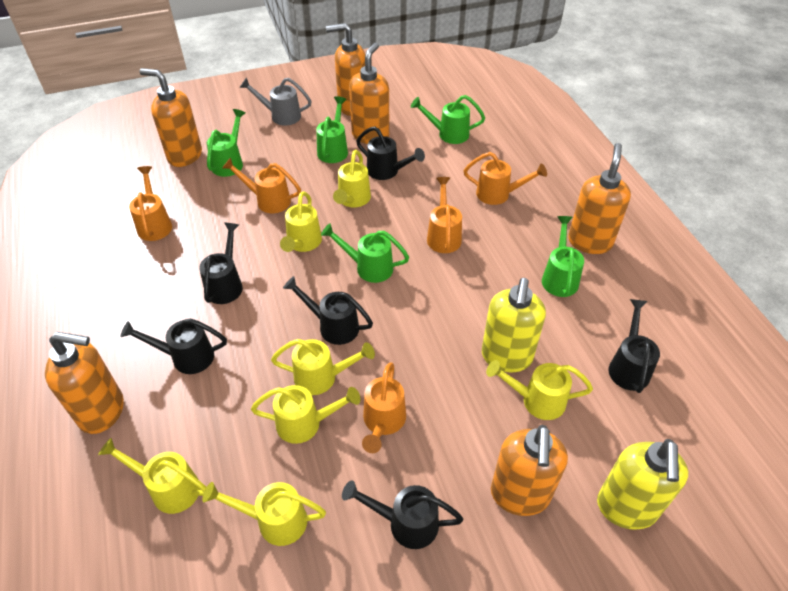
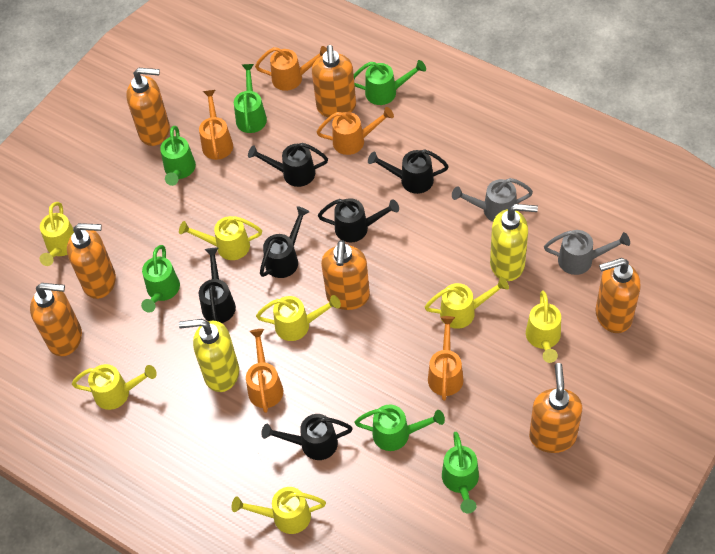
green watering can: [207,109,245,177] [316,96,348,163] [321,223,409,283] [411,95,485,144] [542,216,584,297] = 5 -> [141,245,180,313] [160,126,196,186] [234,64,267,133] [354,60,426,105] [354,405,445,451] [442,432,479,514] = 6
grey watering can: [240,78,312,126] = 1 -> [452,178,533,222] [544,230,630,275] = 2
orange soap dispenser: [45,332,124,434] [140,68,202,167] [326,23,365,116] [349,43,390,144] [491,425,568,516] [568,143,631,254] = 6 -> [30,283,82,356] [67,223,116,299] [126,68,170,146] [312,45,356,117] [321,240,370,310] [529,363,582,453] [595,258,641,333] = 7

